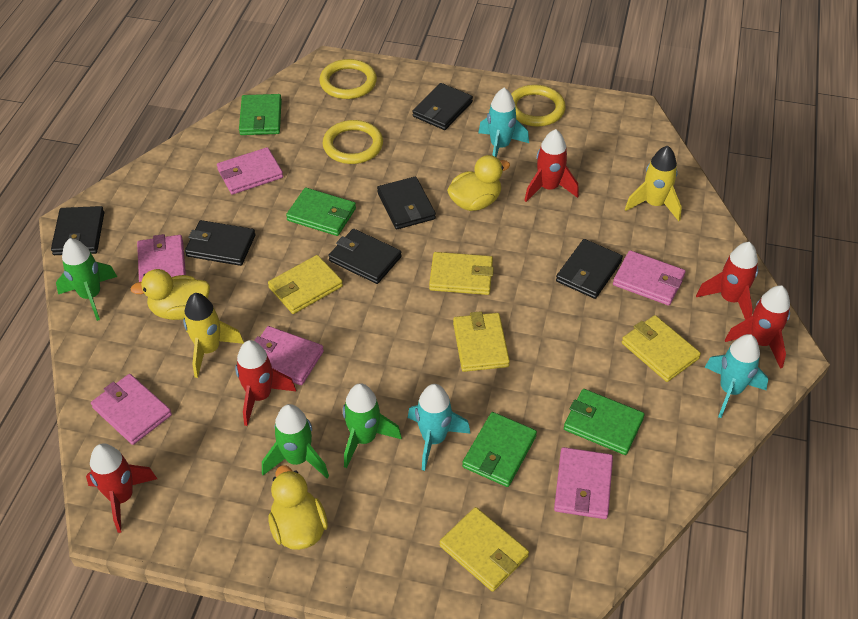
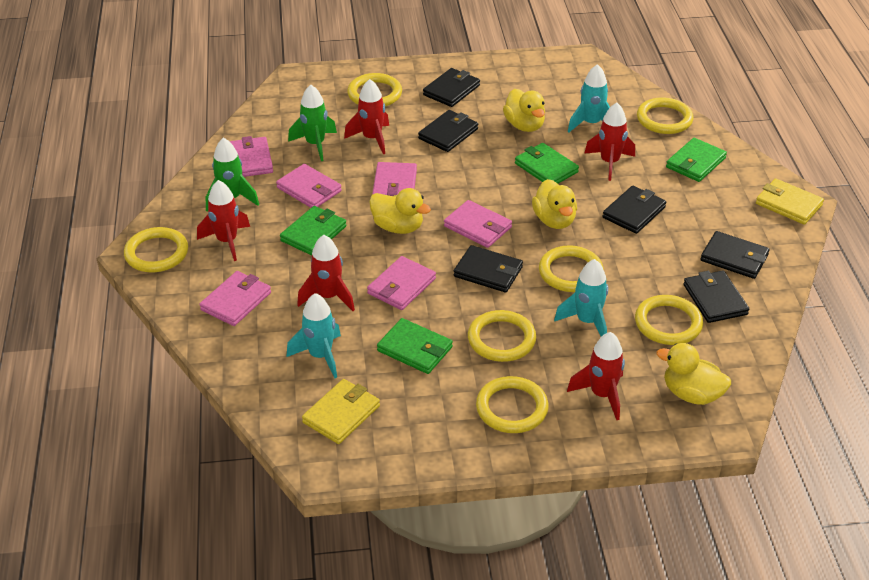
green rocket: [56,238,117,321] [262,404,329,478] [343,383,402,468] = 3 -> [206,138,259,211] [288,85,337,161] = 2
yellow duck: [130,269,210,320] [269,465,328,550] [447,155,510,211] = 3 -> [369,188,431,234] [503,89,545,132] [532,179,577,229] [656,343,731,405] = 4
yellow ring: [319,59,377,99] [323,120,383,164] [511,85,566,127] = 3 -> [124,227,188,272] [347,73,402,106] [468,310,536,362] [476,376,549,433] [539,245,604,292] [635,295,703,345] [637,97,693,134] = 7
yellow rocket: [183,293,244,378] [625,146,682,221] = 2 -> none = 0
yellow wallet: [268,255,343,314] [429,252,494,295] [440,507,529,592] [453,311,510,372] [622,315,701,382] = 5 -> [302,379,380,444] [756,178,824,225] = 2

